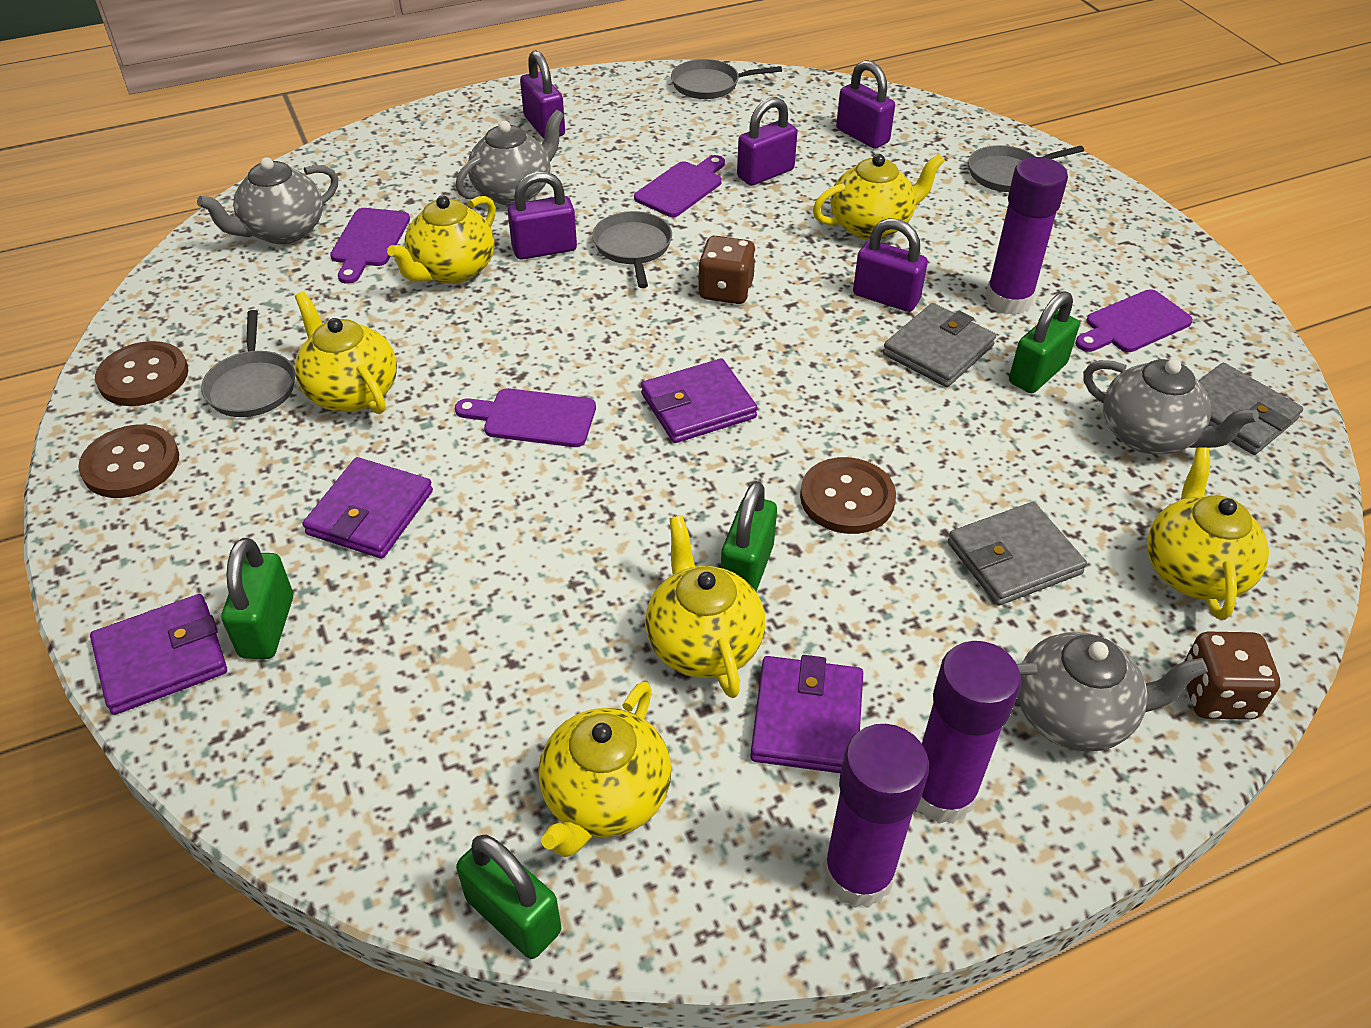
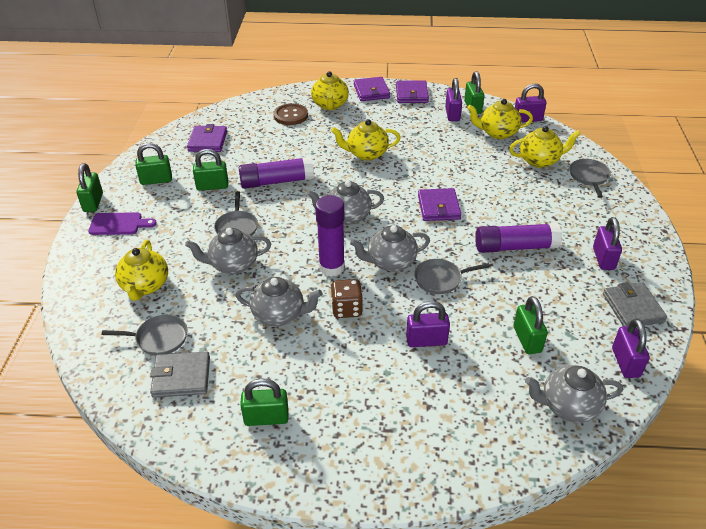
brown button: [78,425,179,498] [95,341,188,406] [800,457,896,534] = 3 -> [273,103,308,125] = 1
brown dice: [698,236,756,304] [1184,632,1280,720] = 2 -> [331,279,363,318] = 1
green padlock: [221,538,293,659] [456,835,561,959] [721,481,777,592] [1009,291,1080,393] = 4 -> [77,163,103,212] [135,143,172,185] [193,149,228,191] [240,378,289,426] [464,71,484,114] [514,296,548,354] = 6
grey teapot: [197,157,338,244] [456,110,564,206] [1014,632,1208,751] [1083,359,1259,454] = 4 -> [185,228,271,274] [235,277,323,327] [307,180,384,225] [350,225,430,272] [525,365,623,423] = 5
grey wallet: [883,303,996,387] [948,502,1087,606] [1199,363,1303,455] = 3 -> [150,351,210,398] [603,282,667,326] = 2
purple cutting board: [330,208,410,284] [455,388,596,447] [634,155,725,217] [1075,289,1193,352] = 4 -> [88,212,157,235] = 1
yellow teapot: [294,291,397,414] [387,195,496,284] [538,682,672,857] [645,515,765,698] [813,154,945,240] [1147,447,1269,620] = 6 -> [115,240,168,301] [311,71,349,110] [331,119,400,161] [467,99,533,139] [509,126,581,168] = 5

